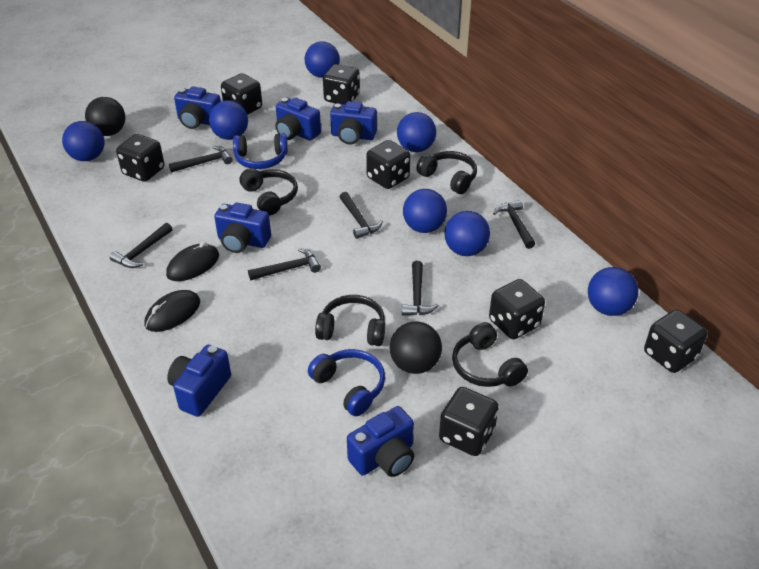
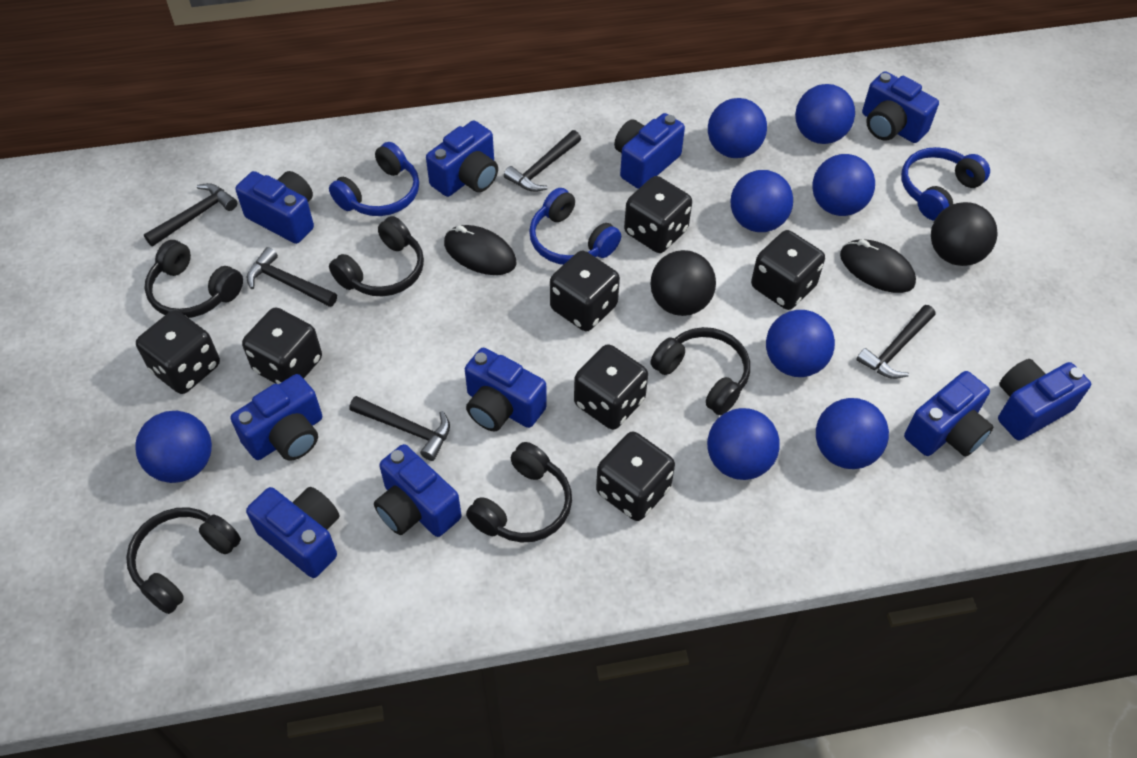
black hammer: [110,223,172,268] [169,146,233,173] [248,248,321,280] [340,192,383,239] [402,261,439,316] [493,200,535,249] = 6 -> [144,183,237,246] [247,247,337,307] [349,396,450,461] [504,130,581,192] [856,305,935,379] = 5
black headphones: [240,168,298,216] [315,295,385,346] [416,151,477,194] [452,322,528,387] = 4 -> [126,507,241,614] [144,240,243,318] [329,216,424,297] [466,442,572,543] [650,327,750,415] = 5
blue ball: [62,121,105,161] [209,100,248,140] [305,42,340,78] [397,112,436,152] [403,189,447,233] [444,211,490,256] [588,267,638,316] = 7 -> [135,411,212,483] [707,408,780,480] [708,98,767,158] [730,170,793,232] [766,310,835,377] [795,84,855,144] [812,154,875,216] [816,398,889,469] = 8
blue camera: [167,345,231,417] [174,87,221,129] [214,203,271,253] [275,98,321,141] [330,101,377,145] [347,406,414,477] = 6 -> [231,374,322,461] [235,171,314,244] [246,487,339,578] [374,444,462,537] [426,120,498,197] [465,348,547,432] [614,113,685,189] [862,71,939,143] [904,371,994,457] [998,359,1091,440] = 10
blue headphones: [233,133,288,169] [308,349,385,416] = 2 -> [329,142,419,216] [529,188,621,265] [901,147,990,221] = 3

